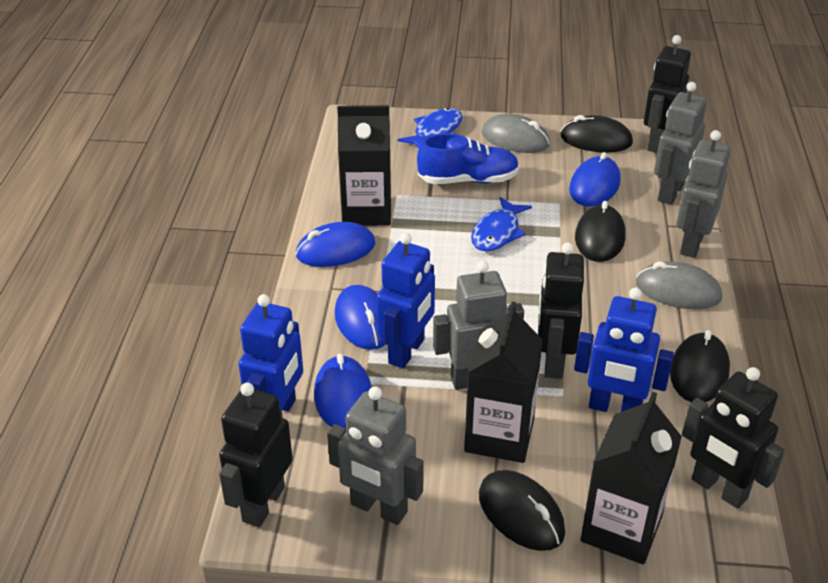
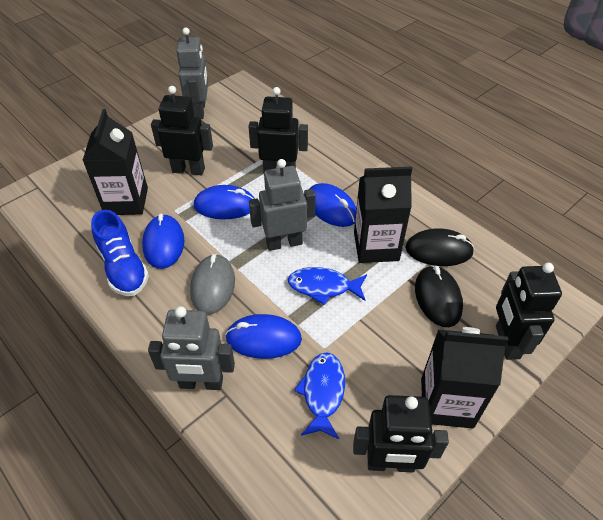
black mouse: [479,470,565,551] [561,115,633,152] [575,201,626,262] [670,330,730,402] = 4 -> [405,228,474,266] [415,265,463,327] = 2
blue robot: [238,294,303,418] [377,233,435,368] [574,287,674,412] = 3 -> none = 0
grey mouse: [481,114,550,153] [636,261,722,309] = 2 -> [190,254,235,315] = 1
grey robot: [327,386,424,525] [433,261,524,390] [654,82,707,205] [677,130,731,258] = 4 -> [148,306,235,390] [176,28,208,119] [249,159,316,251] = 3

